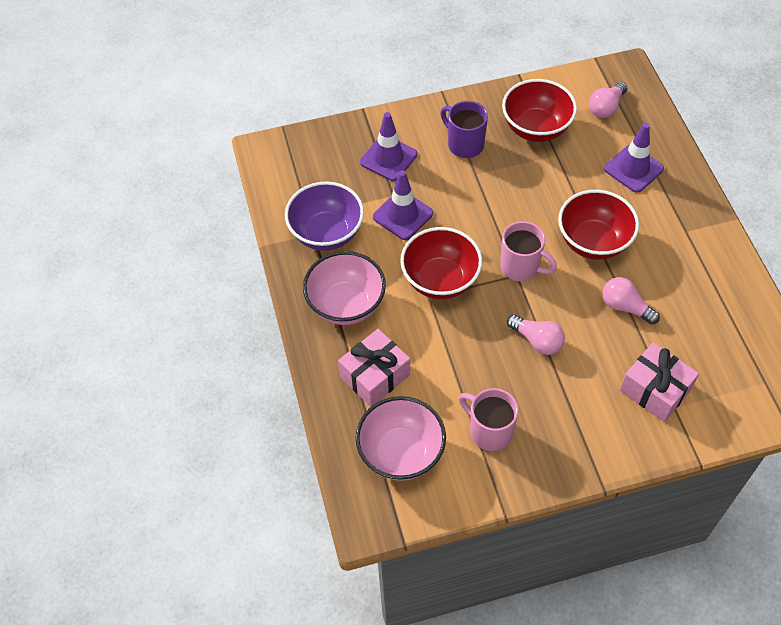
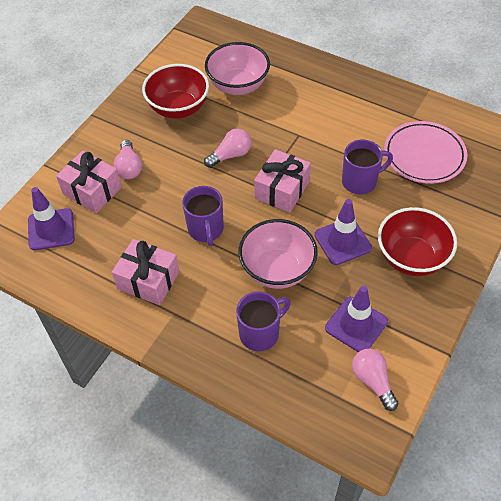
pink gift: [338,329,410,407] [620,342,699,422] = 2 -> [56,151,122,213] [112,239,179,305] [254,149,311,213] = 3
pink mug: [459,388,519,451] [500,221,557,281] = 2 -> none = 0
pink plate: none = 0 -> [384,121,467,184] = 1
purple bowl: [285,181,364,251] = 1 -> none = 0
purple mug: [440,101,488,158] = 1 -> [182,186,224,246] [236,292,291,351] [342,140,393,194] = 3
red bowl: [400,227,482,299] [502,79,577,142] [558,190,639,260] = 3 -> [142,64,209,119] [378,207,457,276] = 2

